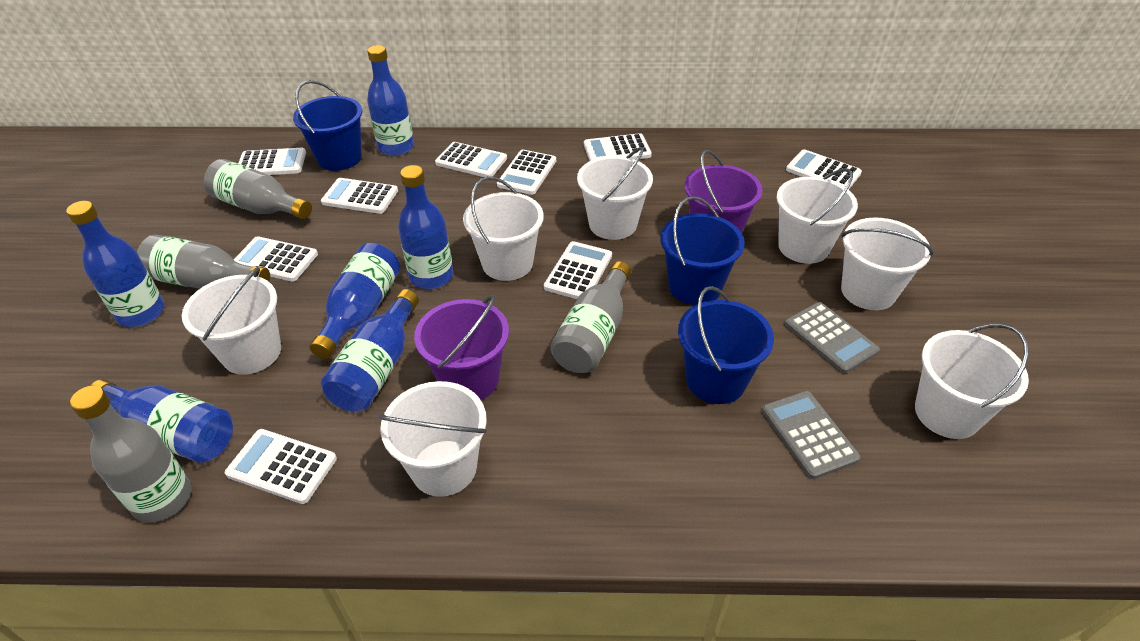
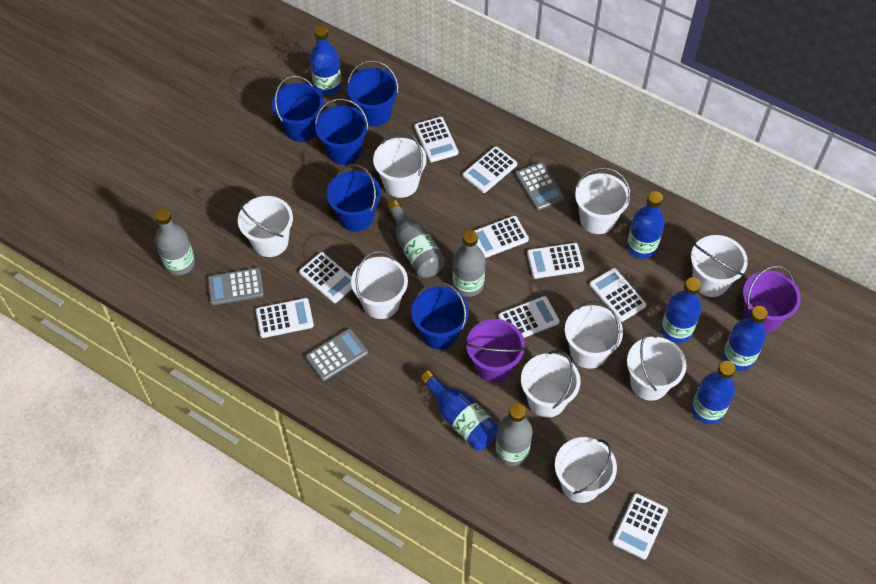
blue bucket: [293,80,362,171] [660,196,745,305] [678,286,774,404] = 3 -> [272,76,324,142] [315,98,369,165] [327,164,381,232] [347,60,399,127] [411,282,469,350] = 5
grey calculator: [762,391,860,479] [785,302,880,373] = 2 -> [207,268,264,305] [305,328,368,381] [515,162,565,210] = 3
white bucket: [182,267,281,375] [379,381,487,497] [463,176,544,281] [577,147,653,240] [776,168,858,264] [841,217,934,310] [915,323,1029,439] = 7 -> [238,196,293,257] [351,251,408,319] [373,131,427,198] [521,350,580,418] [555,437,617,503] [565,300,623,369] [575,167,631,234] [627,333,686,401] [691,235,748,297] = 9

